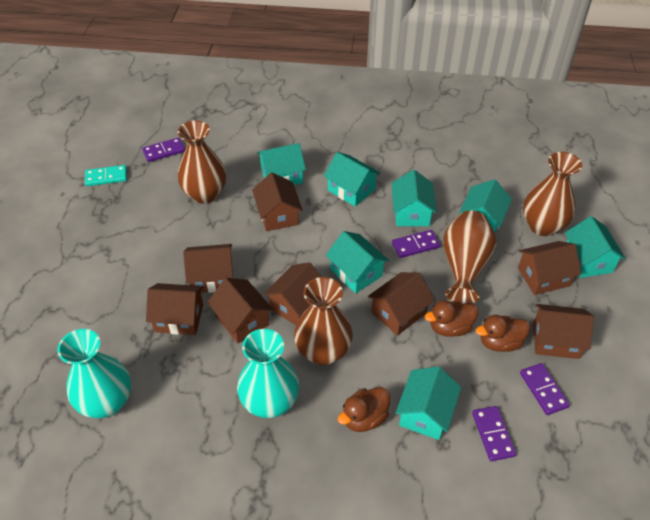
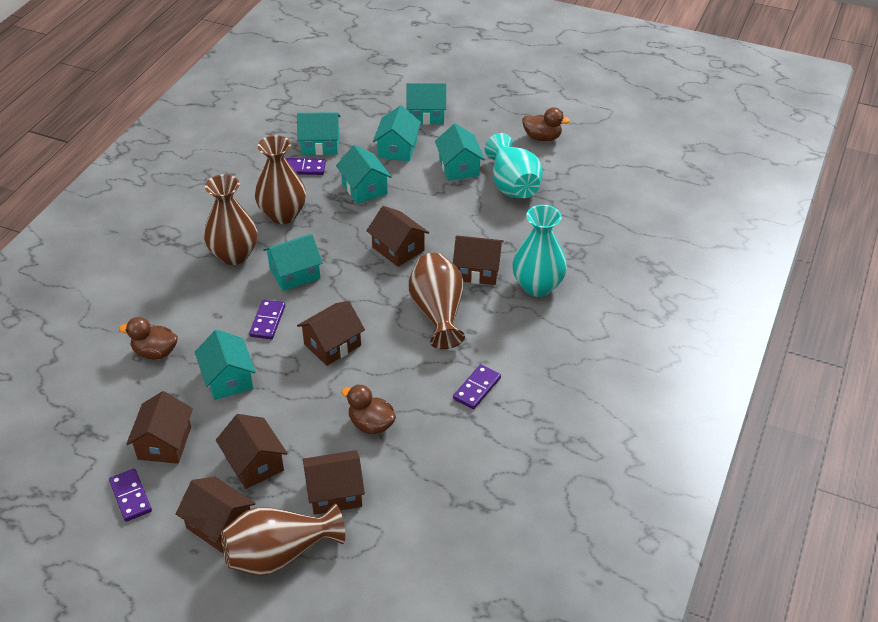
brown house: [146,283,203,335] [183,244,233,293] [207,278,273,344] [252,172,303,231] [263,262,322,325] [368,272,435,336] [518,241,581,295] [533,304,594,359] = 8 -> [126,391,193,464] [176,477,256,553] [216,414,287,489] [297,301,365,366] [303,450,365,515] [367,206,429,267] [453,235,504,285] = 7
turquoise domino: [85,165,127,186] = 1 -> none = 0

